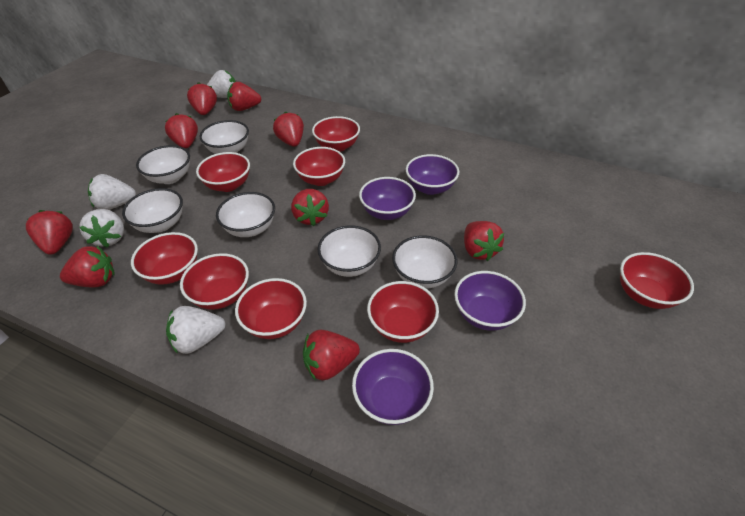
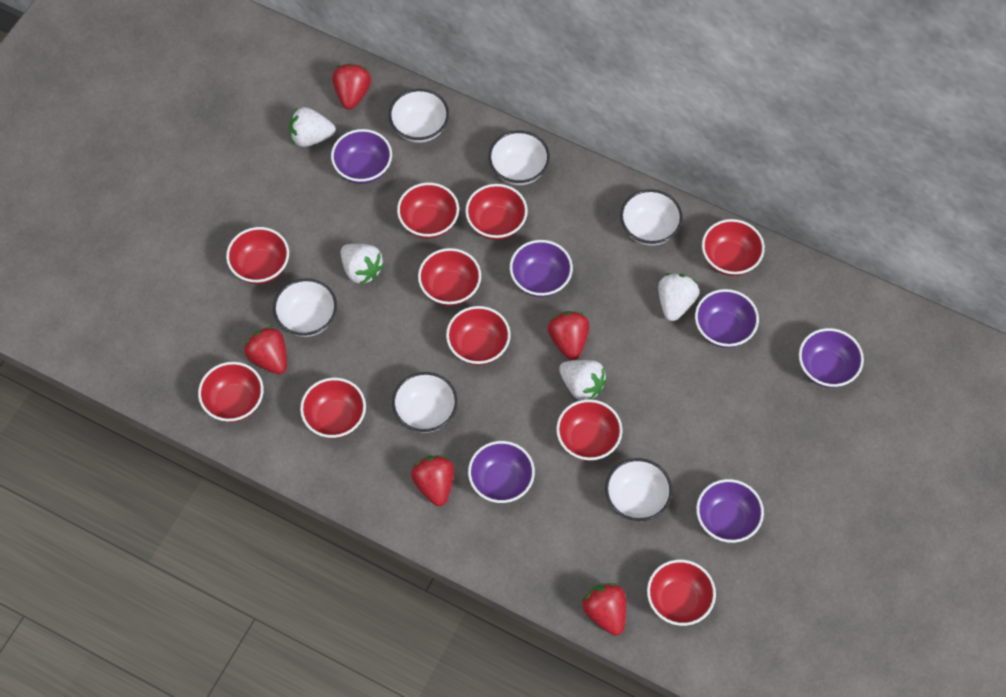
purple bowl: [352,349,434,425] [359,177,416,220] [406,154,459,195] [454,271,526,331] = 4 -> [331,129,392,184] [468,441,535,503] [510,240,573,297] [695,289,759,348] [696,479,764,543] [799,328,864,388] = 6
red bowl: [131,232,198,285] [180,253,249,310] [196,152,250,192] [235,278,307,339] [293,147,345,186] [312,116,360,152] [367,281,439,343] [620,252,694,309] = 8 -> [198,362,264,422] [226,227,289,284] [300,378,366,438] [397,182,459,239] [418,248,481,306] [446,306,511,365] [465,184,528,240] [556,399,623,461] [647,560,716,626] [702,219,765,276] = 10
red strawberry: [26,210,73,255] [60,246,115,288] [165,113,198,148] [187,82,217,115] [227,82,261,111] [273,111,304,147] [291,189,329,226] [303,330,360,381] [464,221,504,261] = 9 -> [244,326,287,374] [332,64,371,110] [411,455,454,506] [548,311,589,360] [582,583,626,636] = 5

